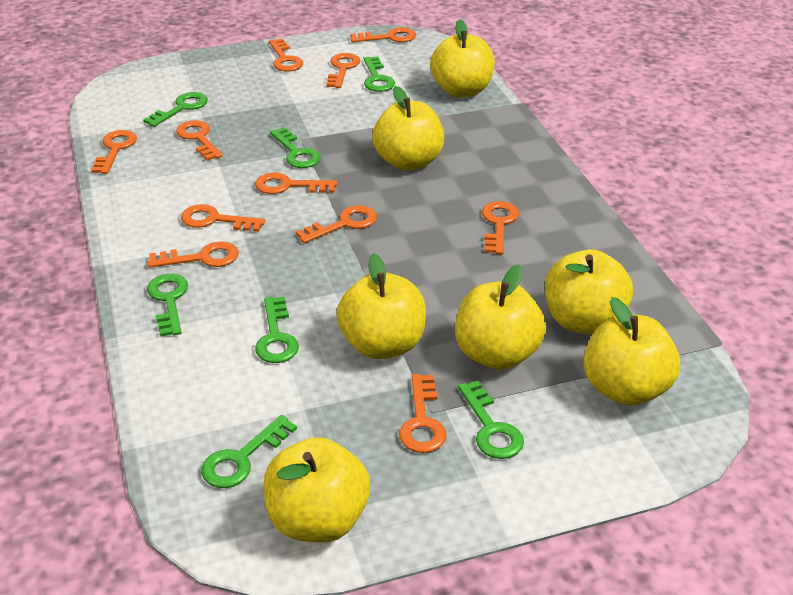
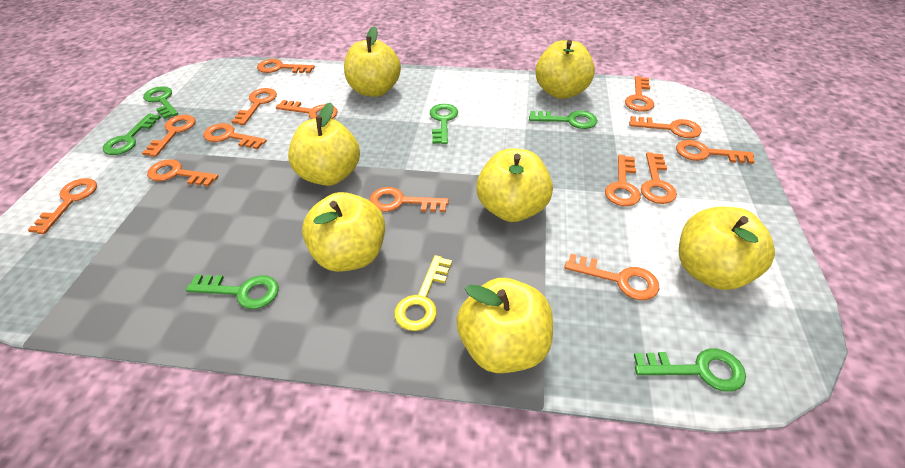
green key: [143,92,208,127] [147,274,188,337] [201,415,297,488] [255,297,299,363] [270,127,321,168] [363,56,395,92] [458,380,524,459] = 7 -> [103,114,161,155] [143,86,178,119] [186,275,279,309] [430,104,458,144] [529,111,597,129] [634,349,746,392] = 6
orange key: [91,130,137,174] [148,241,239,268] [176,120,223,161] [181,204,265,232] [255,173,338,194] [269,38,303,72] [296,205,377,243] [326,53,360,88] [351,27,416,42] [399,374,447,453] [482,201,519,254] = 11 -> [28,178,97,234] [142,115,196,157] [147,159,219,187] [203,123,267,149] [231,88,277,125] [257,59,315,73] [276,100,338,119] [369,187,449,212] [564,254,660,300] [605,155,641,206] [625,76,654,112] [629,116,701,138] [641,152,677,204] [676,140,755,164] = 14
yellow key: none = 0 -> [394,255,452,331] = 1

